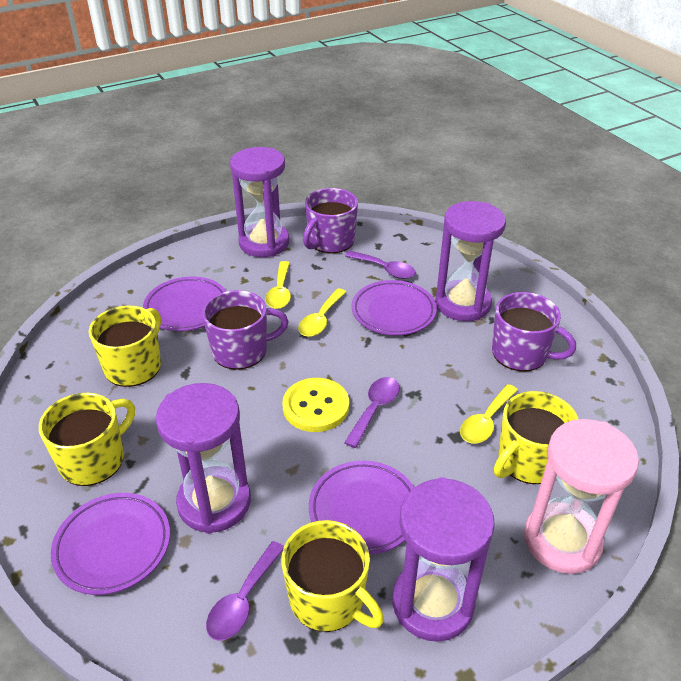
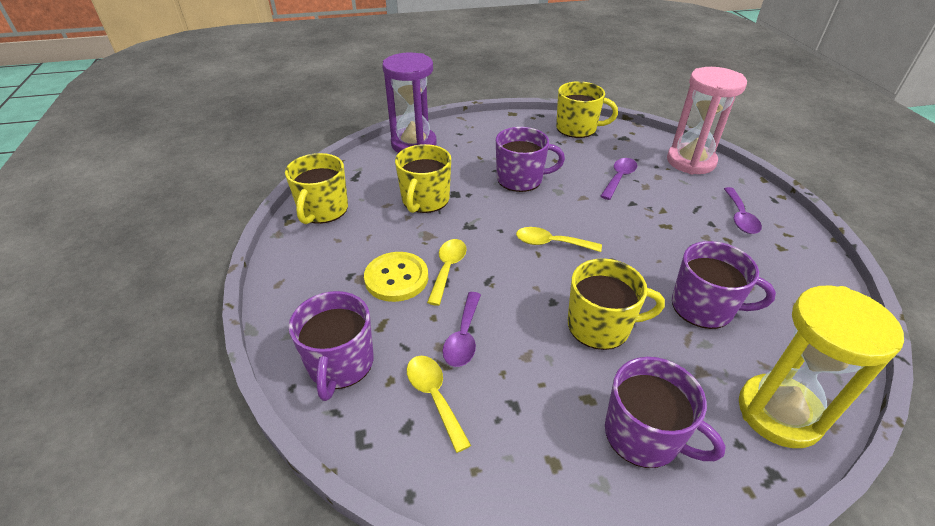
purple hourglass: [156,383,251,534] [230,147,289,257] [392,477,495,642] [435,201,506,321] = 4 -> [382,53,437,153] = 1
purple mug: [202,290,289,370] [303,188,358,253] [492,292,576,372] = 3 -> [289,291,374,401] [496,127,565,192] [605,357,726,468] [672,241,776,329] = 4
purple plate: [51,493,170,595] [143,277,226,331] [309,461,414,555] [352,280,437,335] = 4 -> none = 0
yellow hourglass: none = 0 -> [739,286,904,448] = 1

